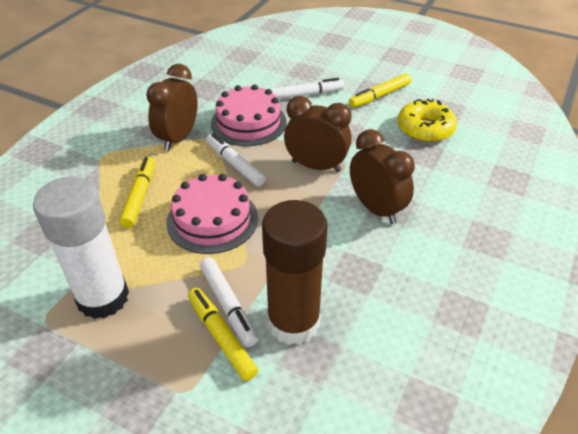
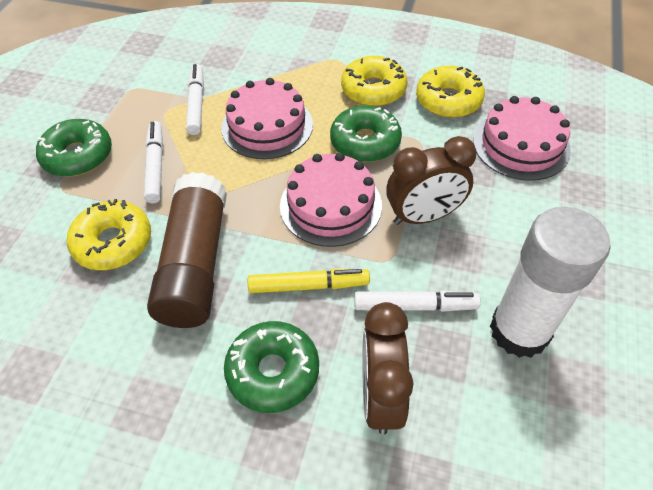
brown clock: [146,64,198,151] [284,96,352,172] [350,129,415,224] = 3 -> [362,302,414,435] [386,136,476,225] = 2
green donut: none = 0 -> [36,119,112,177] [224,321,319,413] [330,105,402,162] = 3
pink cake: [167,174,258,254] [211,84,287,146] = 2 -> [221,78,313,159] [280,153,382,247] [473,96,571,181] = 3
yellow donut: [397,99,457,142] = 1 -> [67,199,151,270] [341,56,407,107] [416,66,485,118] = 3
yellow marker: [119,157,155,228] [188,288,258,381] [349,73,411,108] = 3 -> [248,269,370,293] = 1

